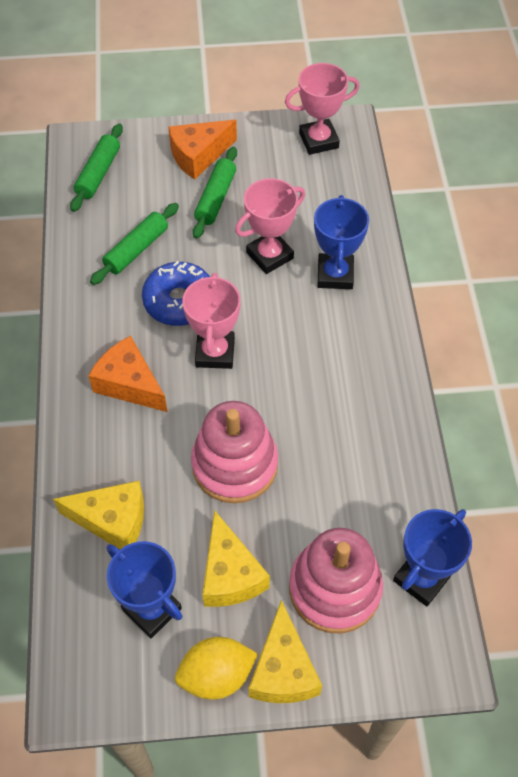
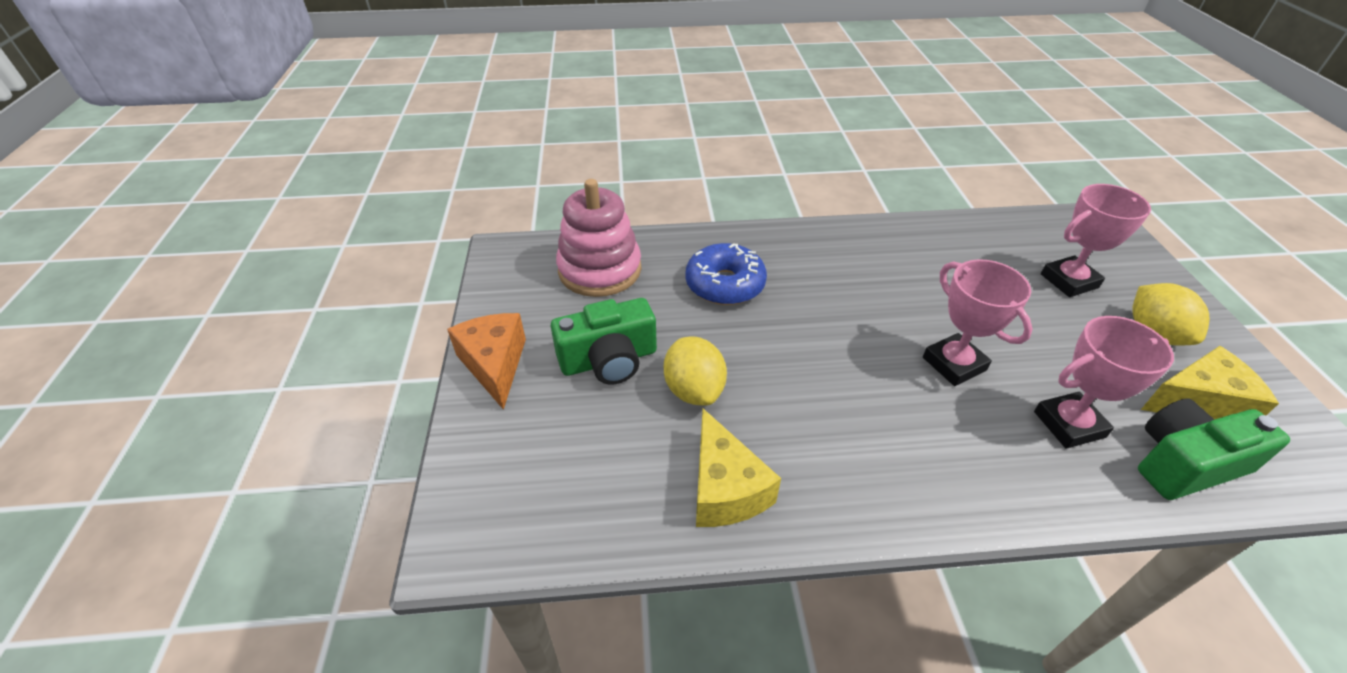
blue trophy: [107,541,182,638] [314,195,369,289] [393,509,472,606] = 3 -> none = 0
green camera: none = 0 -> [551,298,657,384] [1138,398,1290,500] = 2
green rolling pin: [70,123,123,212] [90,203,179,285] [193,147,237,239] = 3 -> none = 0
orange cheese: [88,336,168,412] [168,120,237,180] = 2 -> [447,313,526,410] = 1
pink stacking toy: [191,401,278,503] [289,528,383,633] = 2 -> [556,179,641,297] = 1
yellow cheese: [53,481,144,549] [202,510,270,607] [249,600,322,703] = 3 -> [696,409,781,527] [1141,346,1279,420] = 2
yellow lemon: [175,637,258,700] = 1 -> [664,336,727,406] [1133,283,1209,346] = 2

